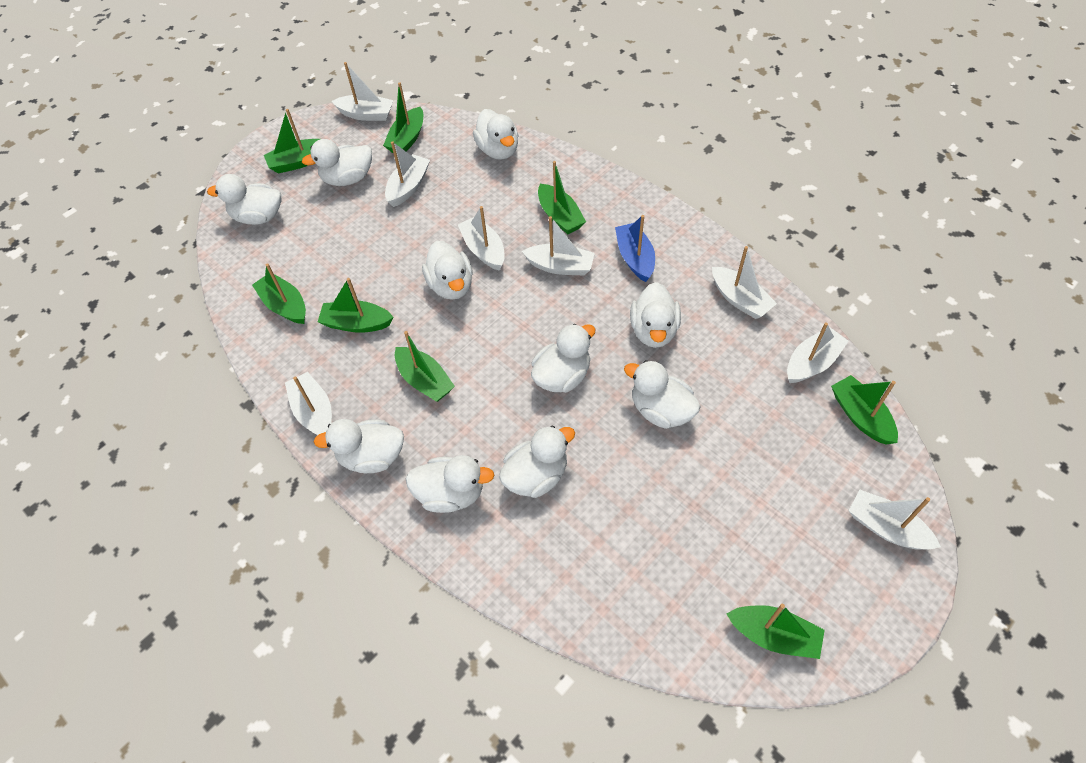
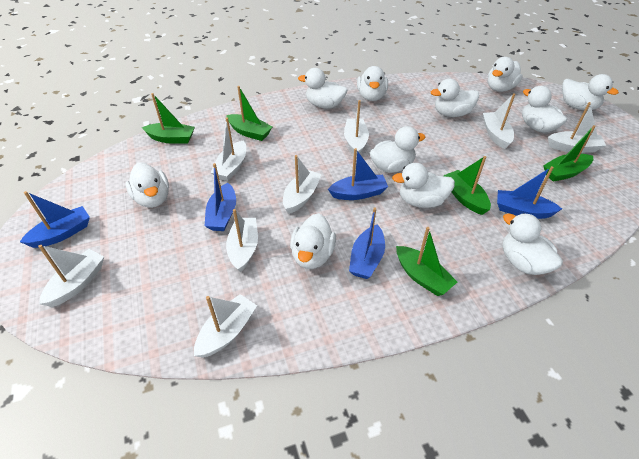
blue boat: [615,215,655,282] = 1 -> [20,191,90,248] [205,163,236,231] [328,148,388,200] [349,208,385,279] [497,166,562,219] = 5
green boat: [252,264,306,324] [264,109,320,174] [318,278,393,333] [383,82,423,153] [395,331,455,402] [538,161,586,234] [727,604,825,659] [831,375,898,445] = 8 -> [142,93,195,144] [226,86,272,141] [396,227,457,296] [444,156,491,215] [543,125,596,182] = 5
white duck: [207,174,281,225] [302,139,372,186] [313,419,404,473] [405,455,495,513] [422,241,473,300] [473,109,518,160] [499,425,575,498] [531,324,596,393] [624,360,701,429] [630,282,681,348] = 10 -> [126,162,169,208] [290,213,336,269] [298,68,347,109] [357,66,388,101] [370,126,426,173] [392,163,455,208] [431,78,479,117] [488,57,523,92] [503,213,563,275] [522,86,567,133] [562,74,619,110] = 11

